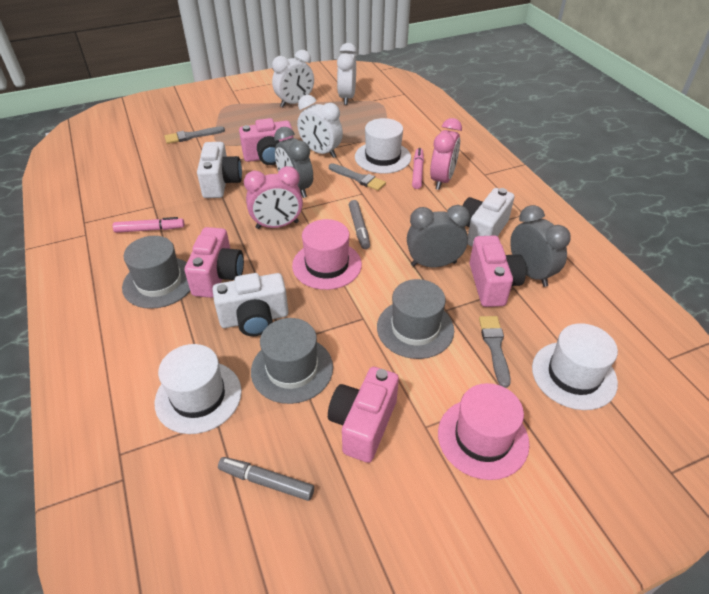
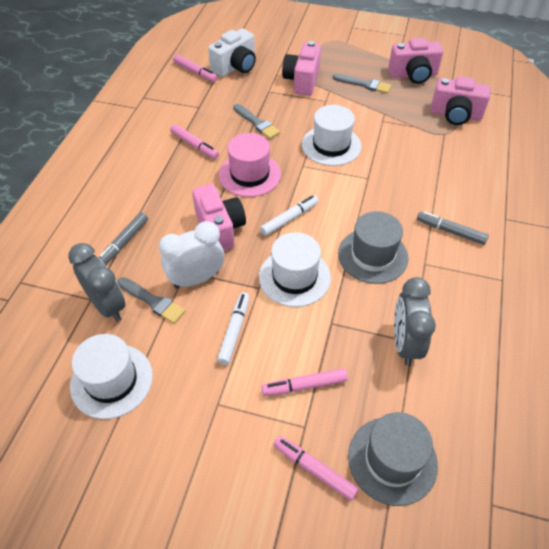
grey clock: [274,127,313,198] [407,205,470,267] [510,205,571,287] = 3 -> [68,243,126,322] [394,277,436,366] = 2
grey hat: [122,236,190,309] [251,318,333,404] [377,279,454,359] = 3 -> [338,211,408,284] [348,412,438,506] = 2
pink clock: [244,166,303,229] [430,118,462,190] = 2 -> none = 0
pink hat: [292,219,362,290] [438,383,530,480] = 2 -> [219,133,281,197] = 1
pink marker: [113,217,185,233] [412,148,424,189] = 2 -> [170,124,219,159] [173,54,218,82] [262,368,348,396] [273,436,359,501] = 4
white camera: [197,142,242,198] [212,273,288,336] [462,188,514,247] = 3 -> [208,28,256,77] = 1
white clock: [272,50,314,107] [297,95,343,158] [337,43,357,105] = 3 -> [159,221,224,288] = 1
white marker: none = 0 -> [217,292,250,365] [260,195,319,236] = 2

